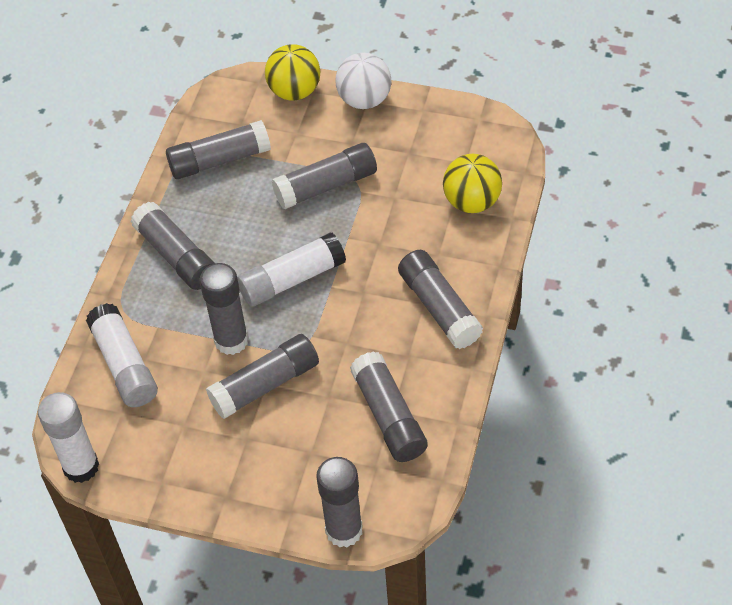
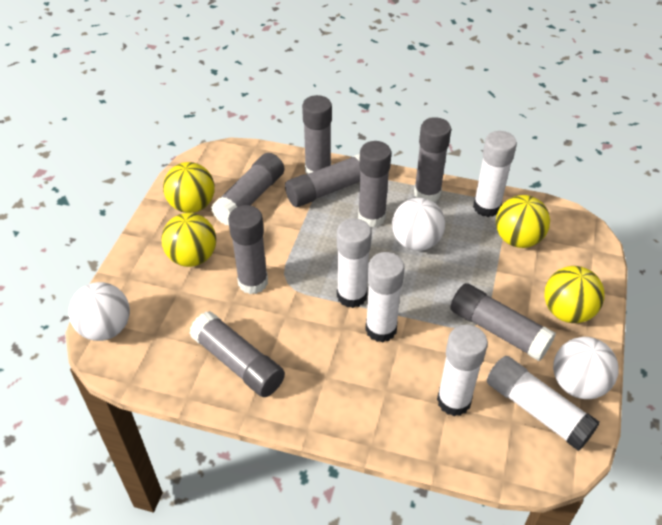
white ball: [335,53,391,109] = 1 -> [69,282,130,341] [392,198,445,251] [553,337,619,399] = 3
white glue stick: [38,392,99,483] [86,303,158,407] [237,232,346,307] = 3 -> [337,218,372,308] [365,252,404,342] [437,325,488,416] [473,131,517,217] [487,356,600,451] = 5
yellow ball: [265,44,320,100] [443,154,502,213] = 2 -> [161,213,216,267] [163,162,215,213] [496,195,550,248] [544,266,605,323] = 4

